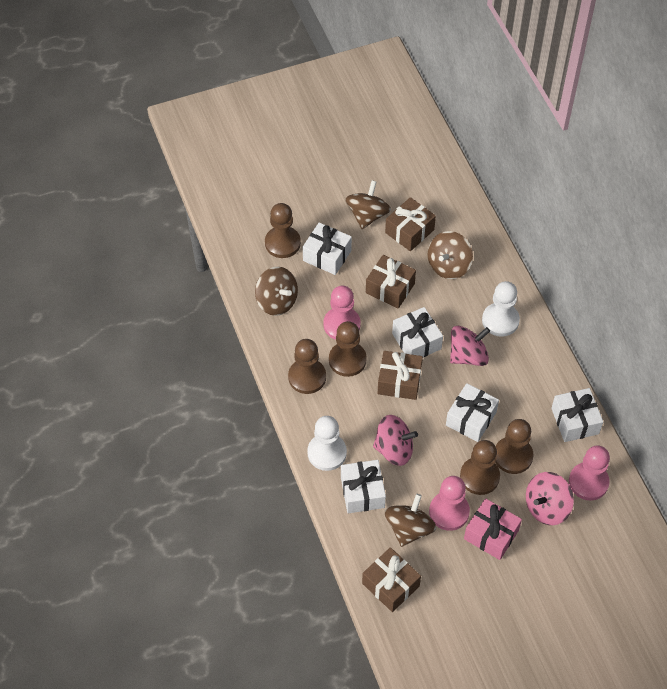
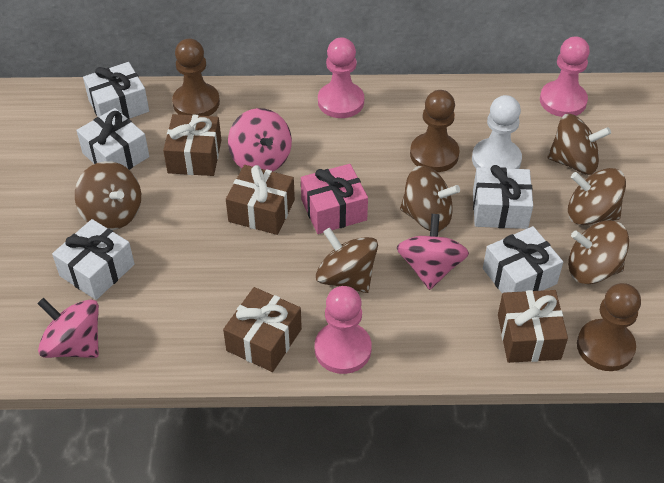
brown pawn: [265,203,301,258] [288,339,326,394] [329,321,367,377] [460,440,500,495] [496,419,534,474] = 5 -> [172,38,220,116] [410,90,460,172] [577,283,641,371] = 3
brown spinning top: [255,267,298,316] [345,180,391,229] [385,494,436,547] [428,231,473,279] = 4 -> [75,161,141,230] [316,228,378,293] [400,166,460,232] [547,114,611,175] [568,168,626,225] [568,220,629,284] = 6
white pawn: [307,416,347,471] [482,281,520,337] = 2 -> [472,95,522,169] = 1

